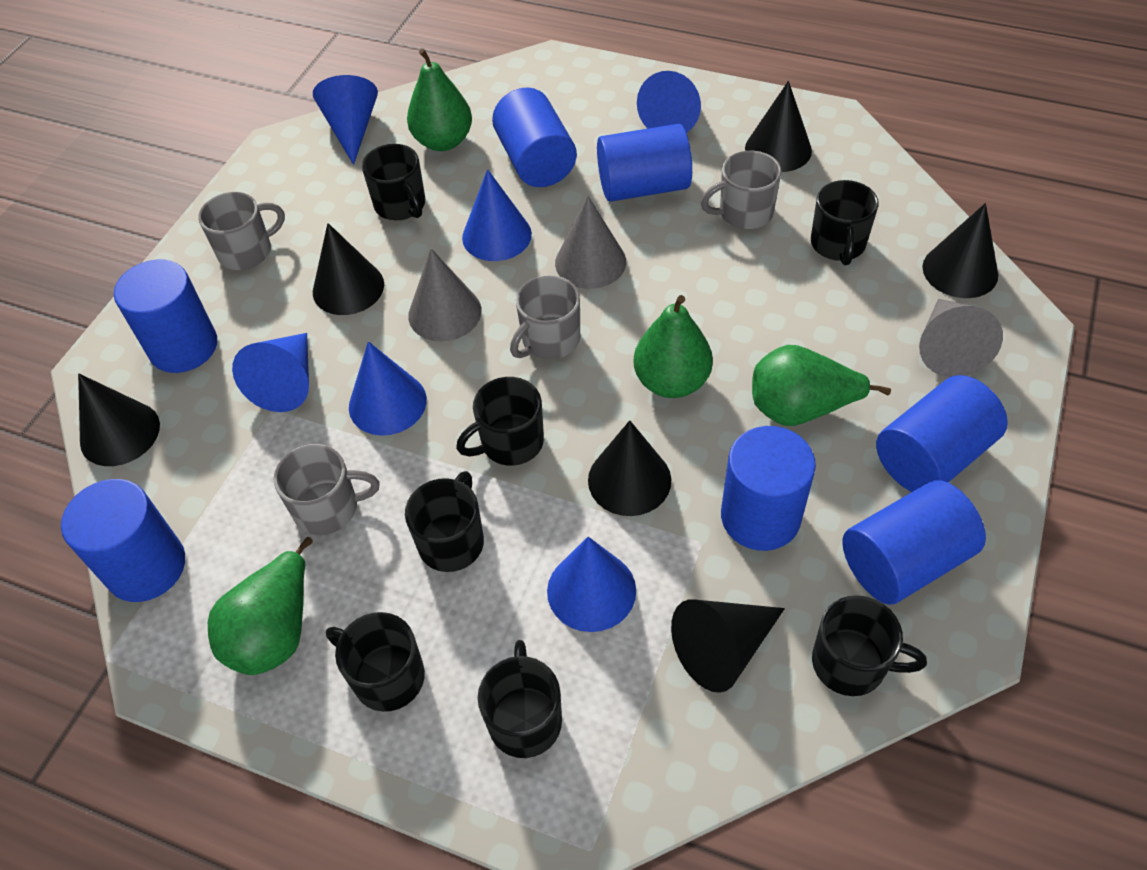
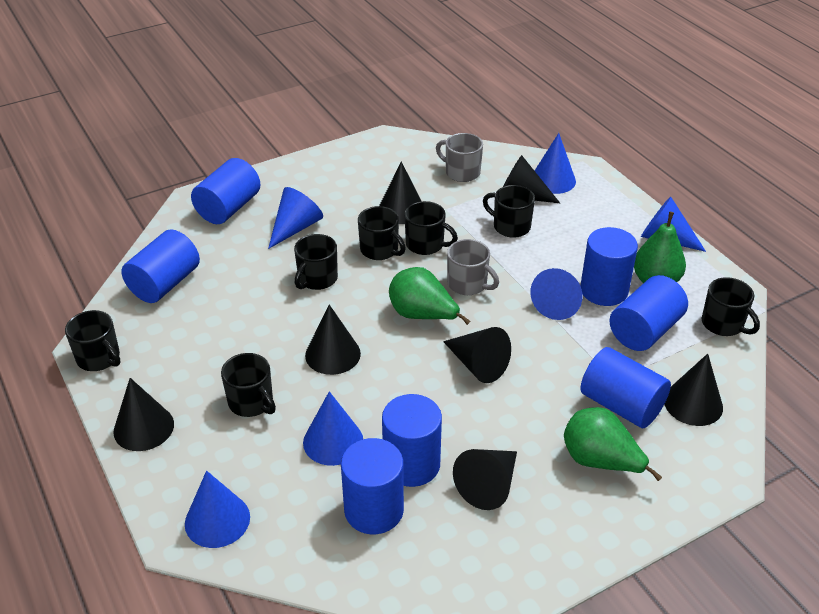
black cone: [78,373,160,466] [313,223,384,315] [588,420,671,516] [671,600,785,693] [745,81,812,172] [922,203,998,298] = 6 -> [113,378,174,451] [305,305,361,375] [379,162,421,224] [443,327,511,383] [453,449,517,510] [503,155,560,203] [665,354,723,426] = 7
green pear: [208,537,313,675] [407,49,472,151] [633,295,713,398] [752,345,891,426] = 4 -> [389,267,471,325] [564,407,662,481] [634,212,686,283] = 3
grey cone: [408,248,482,341] [555,196,626,289] [919,299,1003,377] = 3 -> none = 0
grey mug: [198,192,285,270] [273,444,380,535] [510,275,580,359] [701,151,782,229] = 4 -> [436,133,483,182] [447,239,499,295] = 2

